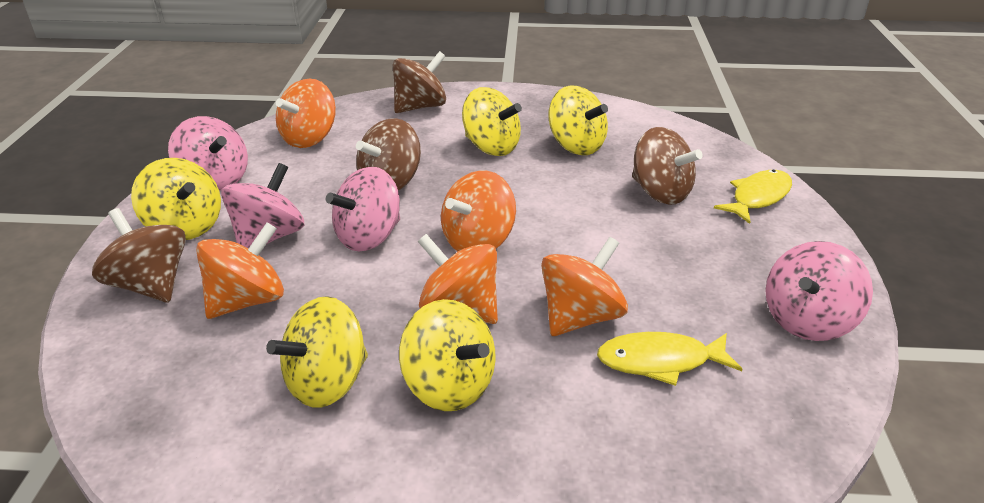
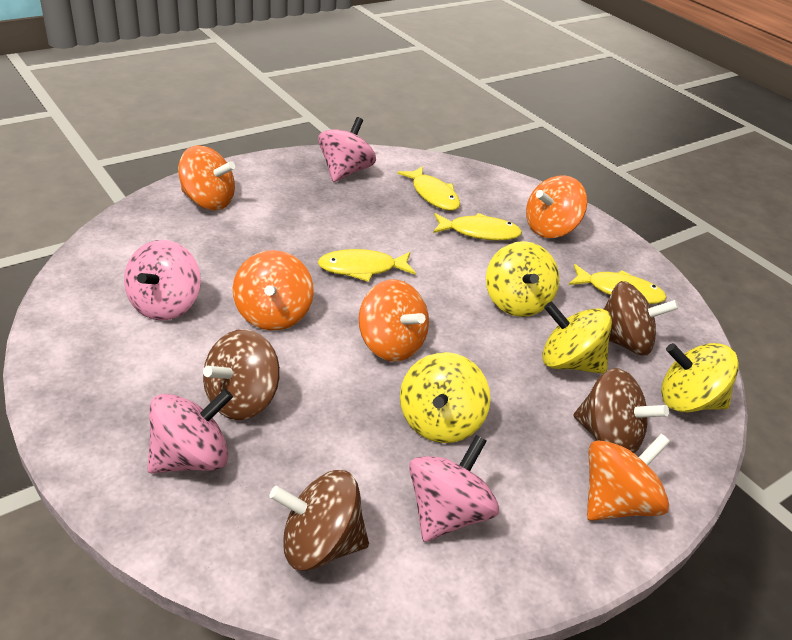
yellow fish: [597,332,742,386] [714,170,792,224] = 2 -> [317,249,416,282] [397,166,460,211] [433,213,522,240] [569,264,667,304] = 4
yellow spinning top: [131,158,221,240] [266,296,368,408] [399,299,495,411] [462,87,522,156] [548,85,608,155] = 5 -> [400,352,490,443] [486,241,559,317] [542,302,612,374] [661,343,739,412] = 4

